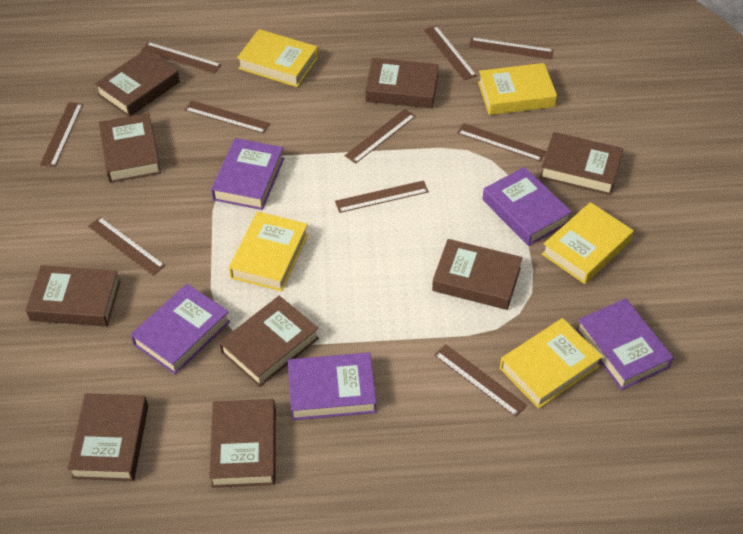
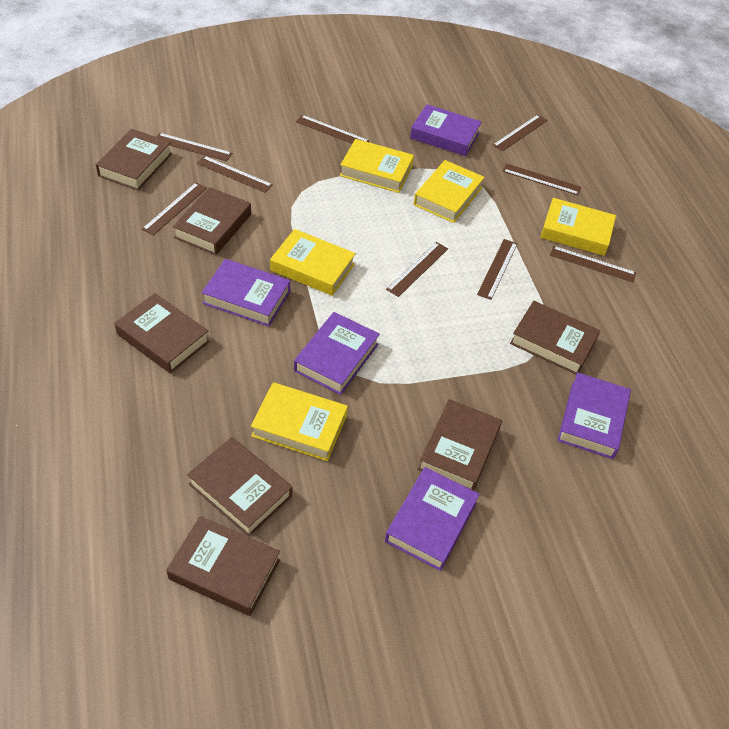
brown book: [26,265,120,327] [68,393,148,481] [95,49,180,117] [99,113,161,183] [209,399,276,488] [219,296,319,387] [365,58,439,108] [432,239,522,310] [540,132,623,195] = 9 -> [96,129,172,190] [115,293,210,374] [166,516,280,616] [173,187,251,255] [187,437,292,537] [418,399,502,491] [510,301,600,374] = 7
brown ruler: [40,102,83,167] [88,217,165,275] [141,42,221,74] [185,100,270,134] [335,181,429,213] [344,109,416,164] [424,26,477,80] [434,344,527,417] [457,123,546,162] [469,37,554,59] = 10 -> [142,182,207,235] [157,133,232,161] [196,156,273,193] [296,115,369,144] [386,242,448,297] [477,239,517,300] [493,115,548,152] [502,163,581,195] [550,246,636,282] = 9

